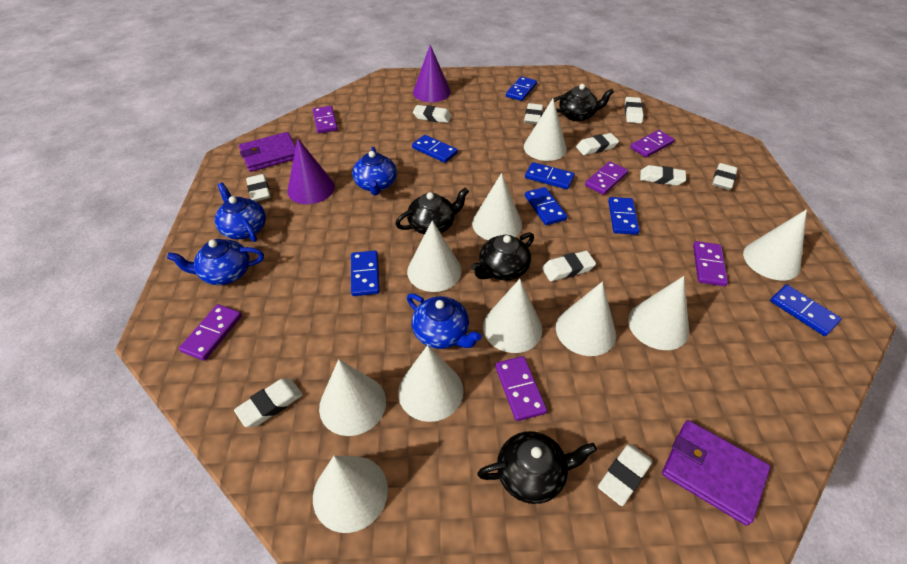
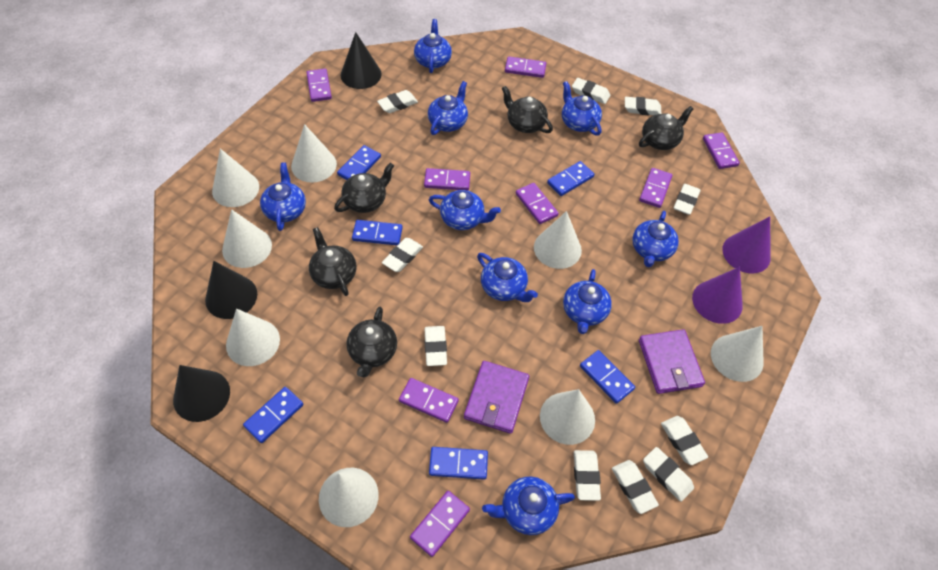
black cone: none = 0 -> [173,365,230,422] [205,261,257,319] [341,32,382,89] = 3
black teapot: [395,187,469,234] [471,232,534,281] [477,431,597,504] [554,84,614,121] = 4 -> [309,227,357,296] [334,163,394,213] [347,307,397,377] [501,86,553,133] [639,106,693,150] = 5
blue domino: [351,251,380,296] [412,135,458,163] [506,77,537,101] [525,162,575,189] [525,187,567,225] [608,197,640,235] [770,285,841,336] = 7 -> [243,387,303,443] [337,145,381,180] [352,220,403,246] [429,447,488,480] [547,161,594,196] [580,350,635,404] = 6
blue teapot: [167,239,264,285] [215,183,266,242] [352,147,397,195] [407,293,482,349] = 4 -> [260,163,306,231] [414,19,452,73] [428,81,468,135] [429,190,501,230] [477,253,538,302] [482,477,575,535] [562,81,602,136] [563,269,612,334] [632,211,679,267] = 9
purple domino: [179,304,242,361] [313,106,338,133] [495,356,547,421] [585,161,628,195] [630,130,675,157] [693,241,728,286] = 6 -> [306,69,332,102] [399,378,459,423] [410,491,470,557] [424,168,470,191] [505,57,546,78] [516,183,559,224] [639,168,672,208] [703,132,740,169] = 8
white cone: [313,456,388,533] [319,359,386,436] [398,345,463,422] [407,220,461,292] [472,173,522,240] [483,279,542,353] [524,99,567,161] [556,282,616,356] [628,276,689,350] [743,209,807,280] = 10 -> [212,149,259,207] [222,209,272,268] [226,309,280,366] [291,124,337,183] [319,468,379,527] [534,211,582,269] [540,389,595,445] [711,326,764,382] = 8

